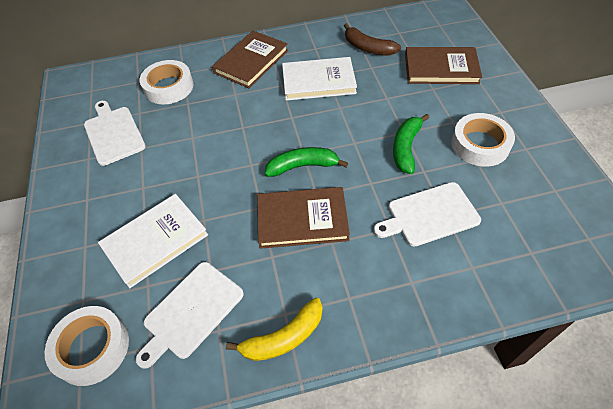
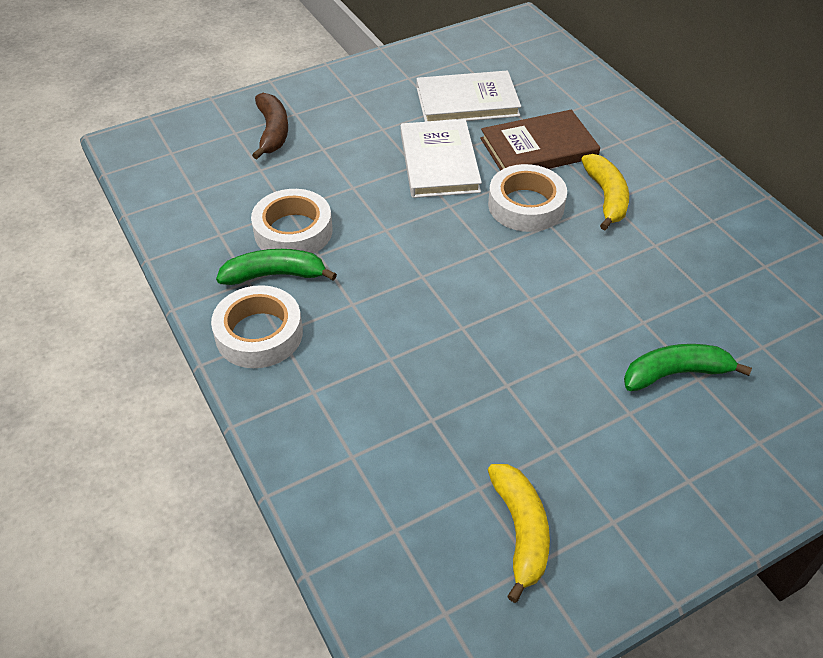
brown book: [212,31,288,88] [257,187,350,249] [405,47,482,84] = 3 -> [480,110,600,171] = 1
white cutting board: [84,101,146,166] [136,262,244,369] [373,182,481,246] = 3 -> none = 0
yellow banana: [226,297,323,361] = 1 -> [488,464,550,603] [581,154,629,230] = 2

